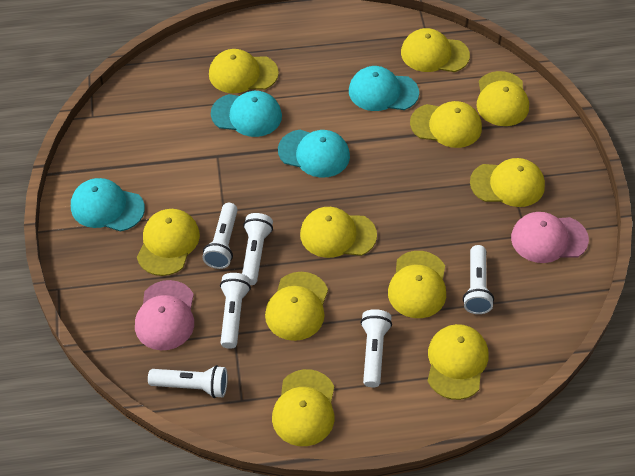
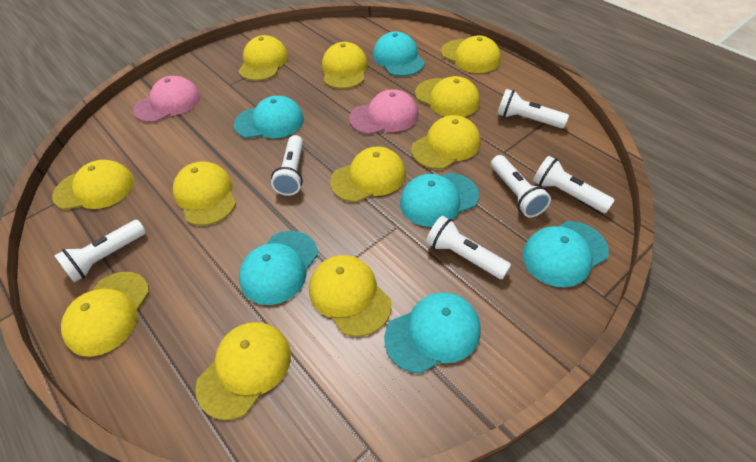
turquoise cap: [71,178,145,231] [211,91,282,137] [278,130,350,178] [349,66,419,111] = 4 -> [234,96,304,138] [239,231,318,305] [373,31,425,76] [384,292,481,374] [400,173,479,227] [522,221,609,287] = 6

